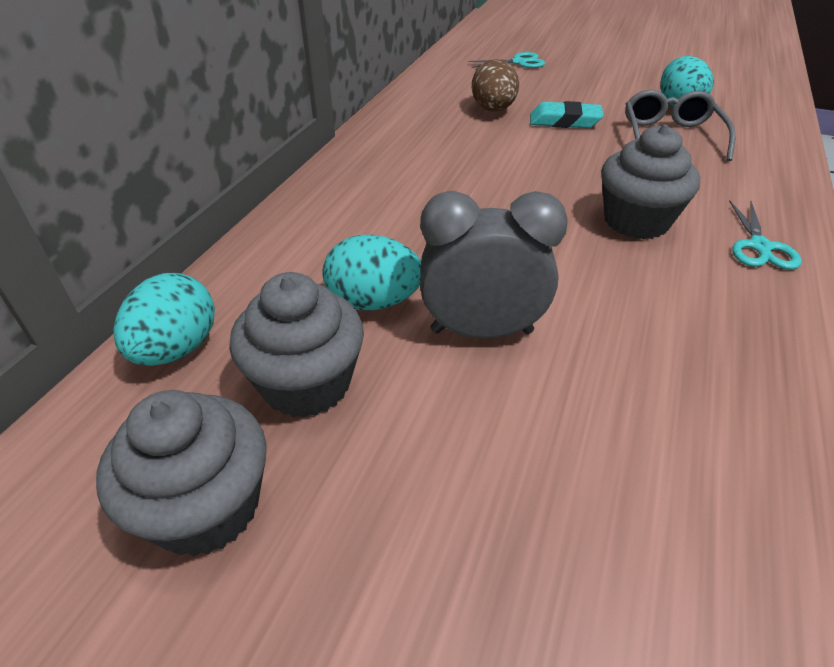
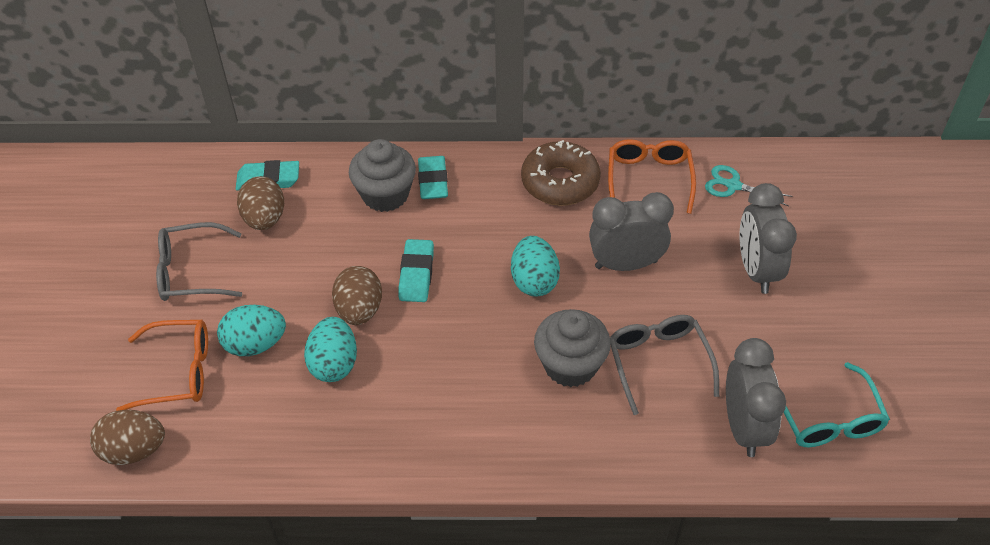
brown donut: none = 0 -> [521,140,601,206] = 1
brown egg: [472,59,519,112] = 1 -> [90,410,165,465] [237,176,284,230] [332,266,382,325] = 3
grey clock: [420,191,568,339] = 1 -> [589,192,674,271] [726,338,786,457] [740,183,797,294] = 3
grey cupcake: [96,390,267,557] [229,272,364,418] [601,124,700,239] = 3 -> [349,139,416,212] [534,309,611,387] = 2
grey glasses: [625,90,736,161] = 1 -> [156,222,242,301] [610,315,719,415] = 2
orange glasses: none = 0 -> [116,320,208,411] [608,139,696,214] = 2
turquoise eraser: [530,101,604,128] = 1 -> [236,160,299,191] [398,239,434,302] [418,156,448,199] = 3
turquoise glasses: none = 0 -> [783,362,890,447] = 1
turquoise scissors: [468,52,545,68] [729,201,802,270] = 2 -> [705,165,793,206] = 1

